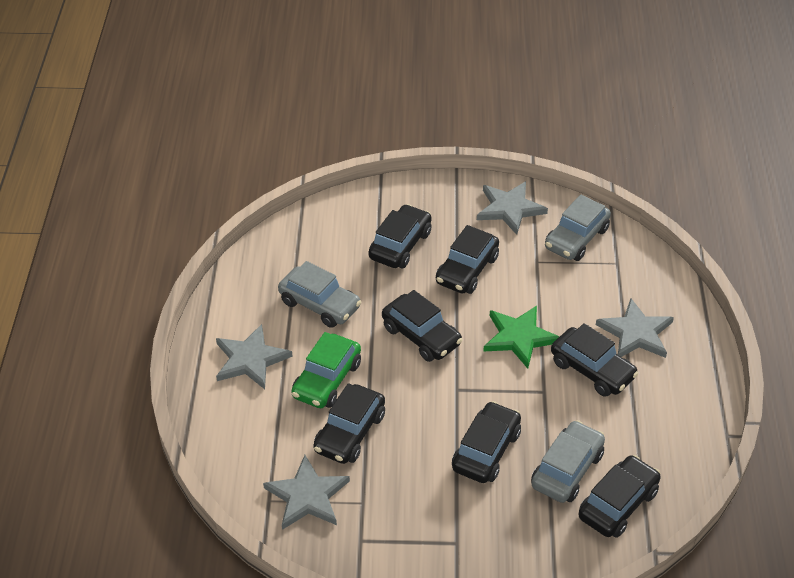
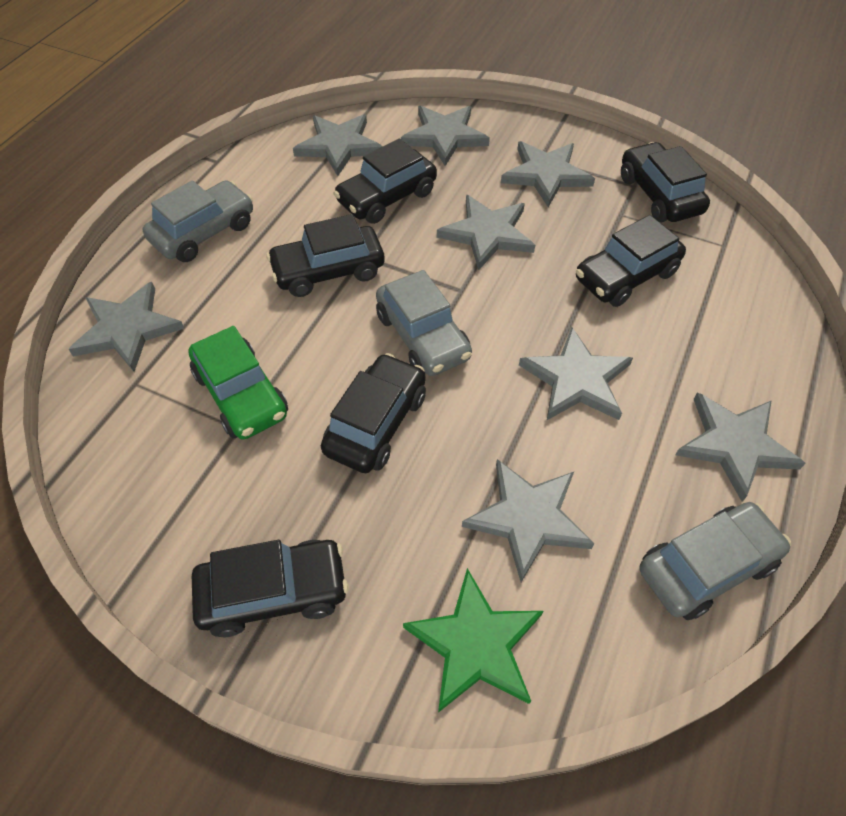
black car: [313,383,385,464] [369,204,431,269] [382,290,463,362] [436,225,499,294] [452,401,521,483] [551,323,639,397] [579,455,661,538] = 7 -> [192,540,348,637] [266,214,384,297] [321,353,426,473] [333,139,437,224] [576,215,686,307] [621,142,710,222] = 6
grey star: [216,324,293,389] [263,455,350,530] [477,181,548,235] [596,298,674,358] = 4 -> [68,282,185,372] [293,114,383,176] [401,106,490,166] [437,195,535,270] [462,459,594,582] [501,141,595,207] [519,327,633,420] [675,392,806,502] = 8

